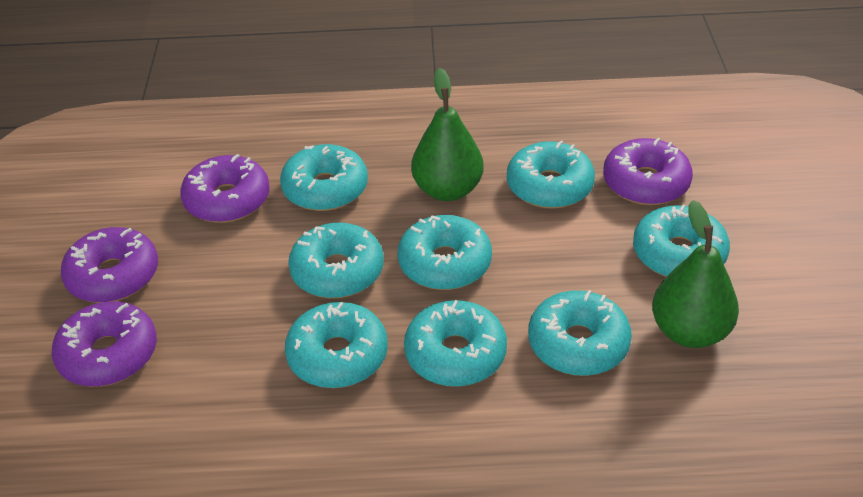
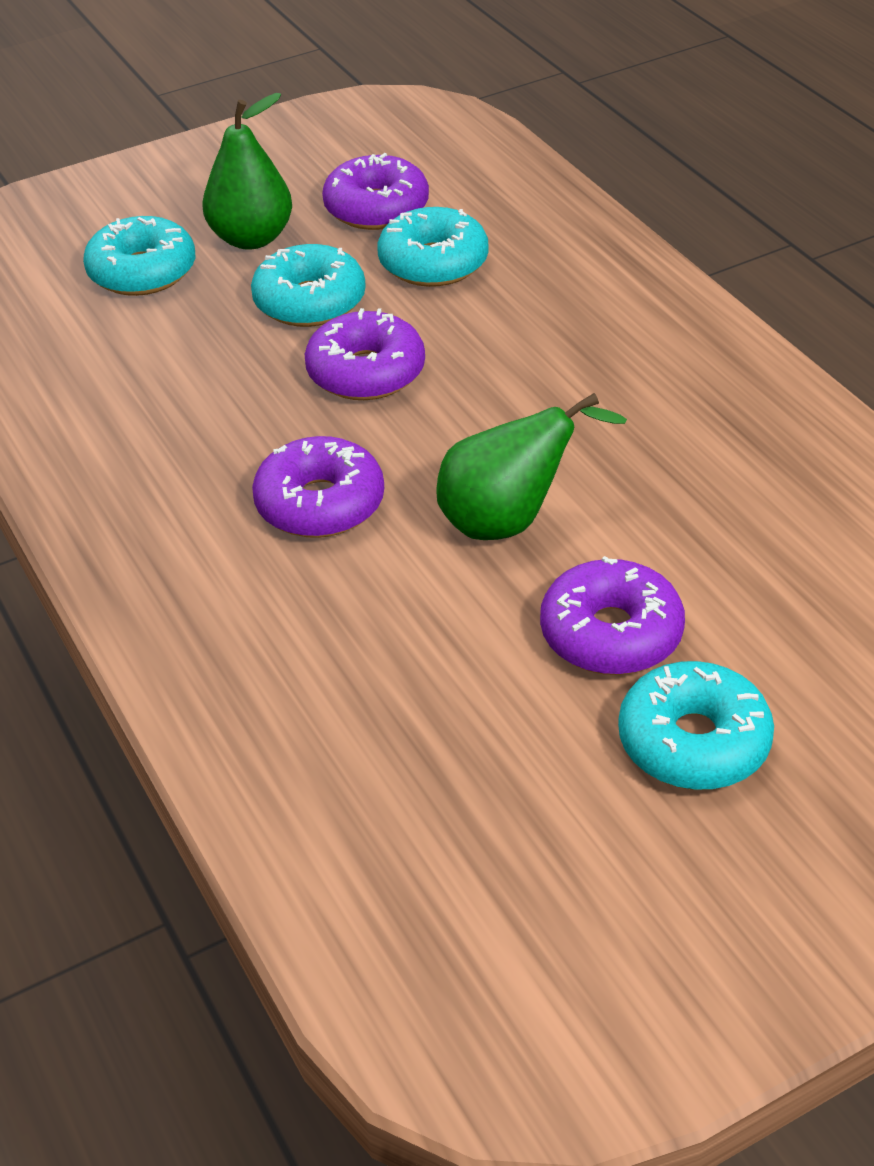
turquoise donut: [280,144,368,211] [285,302,388,388] [288,223,384,298] [397,215,492,290] [404,300,507,387] [507,141,595,209] [528,290,632,376] [633,205,730,277] = 8 -> [83,216,195,296] [251,244,366,327] [377,207,488,287] [618,661,774,790] = 4

